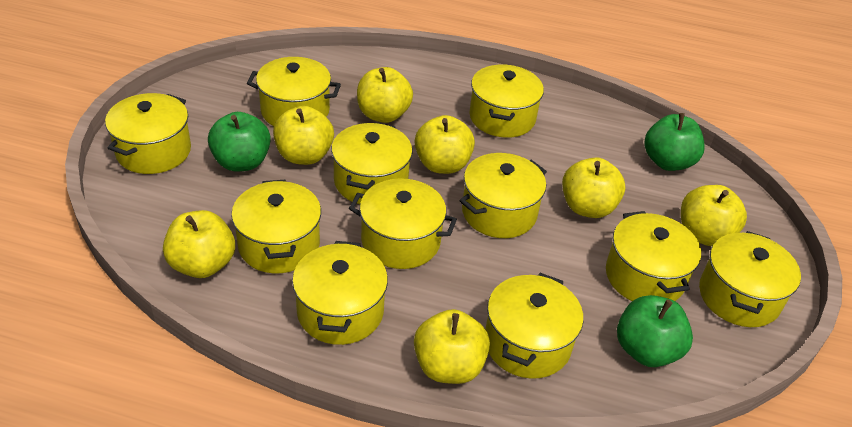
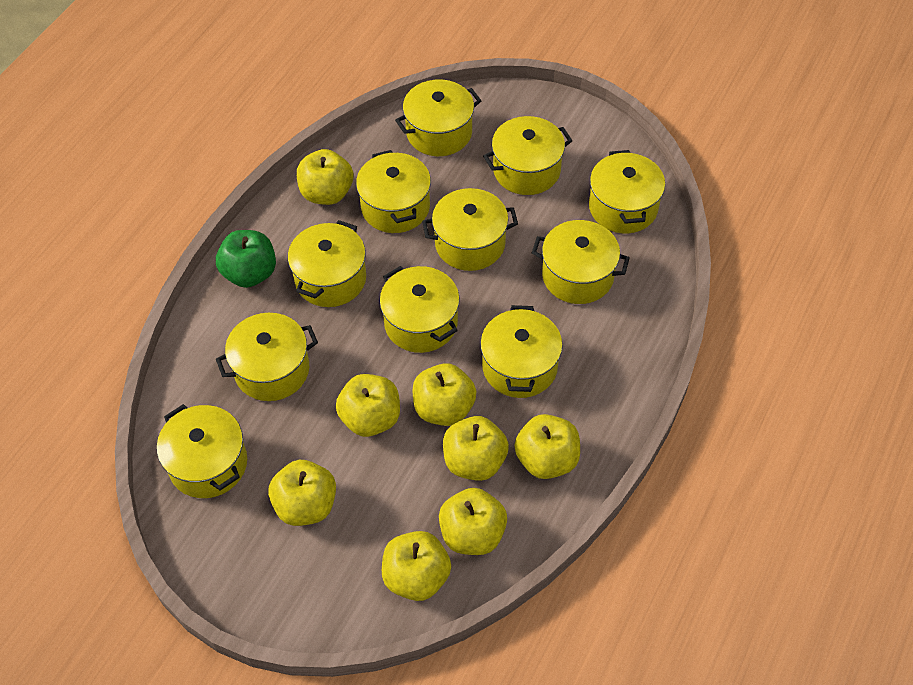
green apple: [208,112,271,171] [617,295,693,367] [644,113,705,171] = 3 -> [216,230,276,288] = 1
yellow apple: [163,210,235,278] [273,106,334,165] [357,67,413,123] [414,309,490,384] [415,115,475,174] [562,157,625,218] [681,185,747,246] = 7 -> [268,460,336,526] [297,149,354,205] [336,374,400,437] [382,531,451,601] [413,363,477,426] [439,488,507,555] [443,416,509,481] [514,414,580,479] = 8

